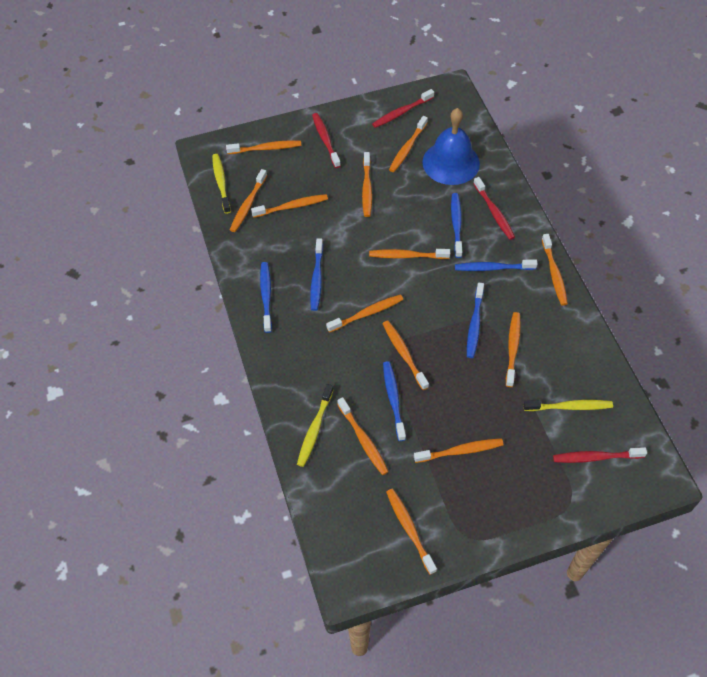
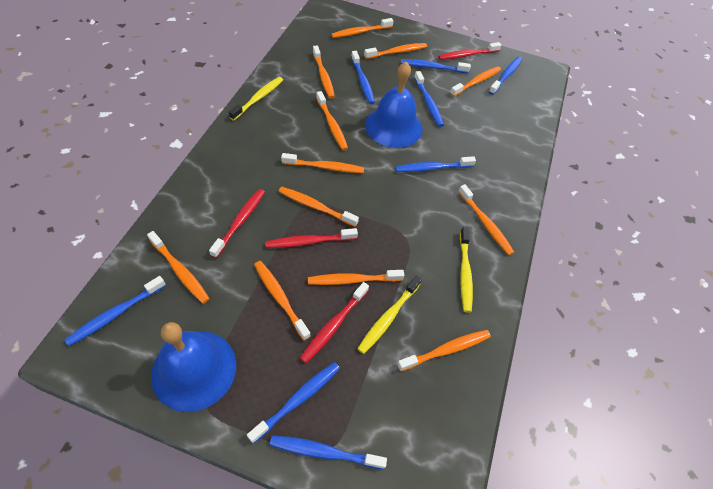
blue bell: [422,108,480,185] = 1 -> [151,322,236,412] [365,62,423,148] = 2
blue toothbrush: [260,262,272,333] [310,238,323,311] [383,361,406,441] [451,193,462,258] [455,259,537,271] [467,282,484,358] = 6 -> [65,276,166,346] [247,362,340,444] [270,435,387,469] [351,51,375,104] [395,156,476,172] [401,59,471,73] [414,71,444,127] [489,57,522,95] = 8
orange toothbrush: [226,140,301,154] [230,169,267,232] [251,194,328,218] [326,294,403,333] [337,397,389,475] [362,152,372,217] [369,249,450,259] [382,321,429,390] [386,489,437,575] [389,116,428,172] [414,438,504,463] [506,312,521,387] [542,234,568,305] = 13 -> [147,231,210,304] [254,261,311,341] [279,187,359,227] [281,153,364,173] [308,270,404,285] [313,45,335,99] [316,91,348,150] [331,18,394,38] [364,43,427,59] [397,330,491,372] [450,66,501,97] [458,184,514,255] = 12

